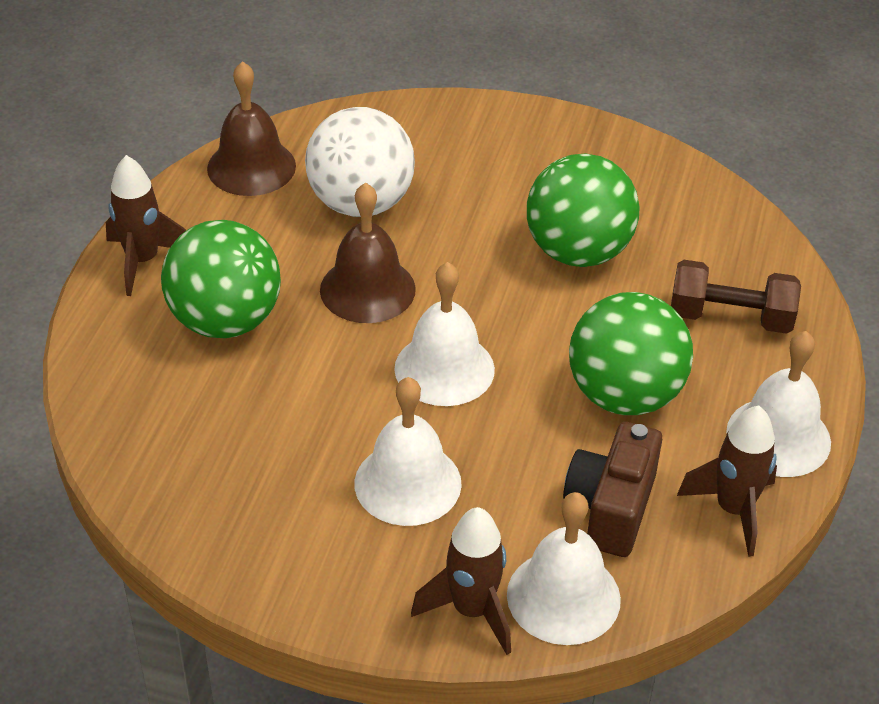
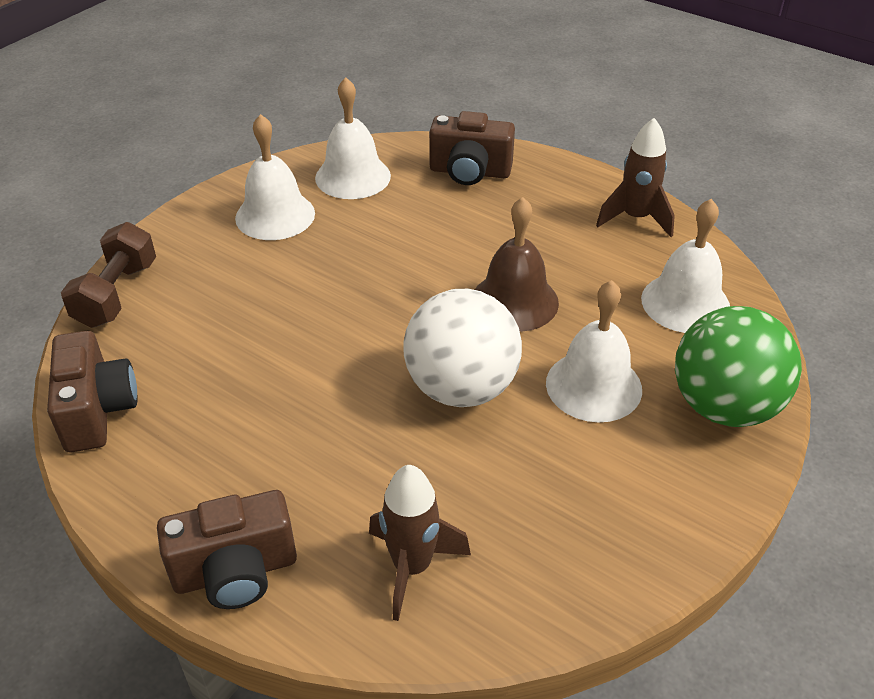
brown bell: [207,61,296,196] [320,183,416,323] = 2 -> [475,197,559,332] = 1
brown camera: [563,422,662,557] = 1 -> [47,331,138,452] [157,490,297,609] [429,111,515,185] = 3
brown rocket: [106,155,186,296] [411,507,511,655] [677,405,777,557] = 3 -> [369,465,471,621] [596,118,675,237] = 2
green ball: [161,220,281,338] [527,154,639,267] [569,292,693,415] = 3 -> [675,306,802,427] = 1

